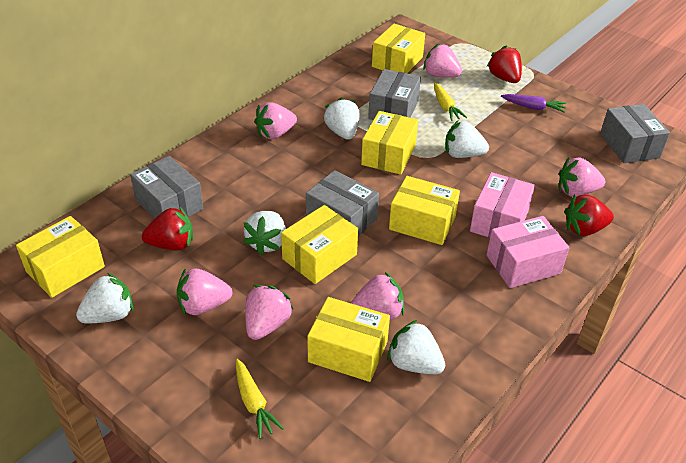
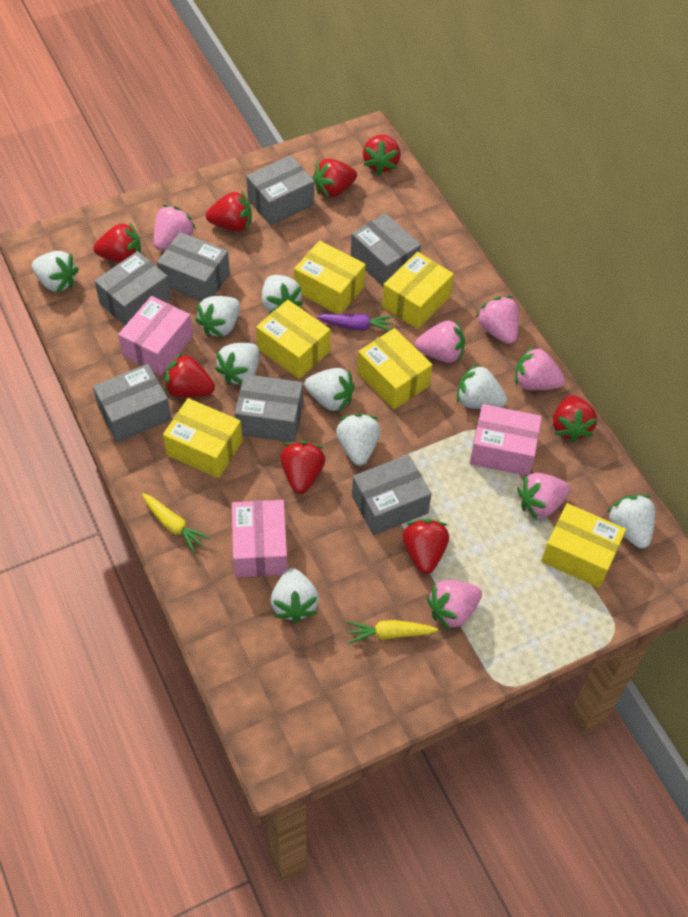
grey box: [130,156,204,219] [306,170,379,236] [368,69,421,120] [600,104,670,163] = 4 -> [93,364,171,443] [94,251,171,325] [157,232,230,301] [235,374,303,442] [246,155,314,226] [351,213,421,286] [352,454,432,535] = 7
pink box: [470,172,535,238] [487,216,569,288] = 2 -> [118,296,193,375] [232,500,288,577] [470,404,542,476] = 3
red strawberry: [142,206,193,250] [487,45,522,83] [564,194,614,236] = 3 -> [94,222,141,263] [164,353,215,398] [206,191,252,232] [280,441,325,494] [313,158,357,198] [363,135,401,175] [403,519,449,574] [553,395,598,443] = 8
white strawberry: [76,273,134,323] [243,211,286,255] [324,97,360,140] [387,320,445,374] [445,121,489,158] = 5 -> [32,251,79,293] [195,296,240,338] [215,343,259,385] [262,275,303,314] [271,568,319,623] [304,368,355,412] [336,414,380,466] [457,364,507,409] [607,495,655,549] = 9

